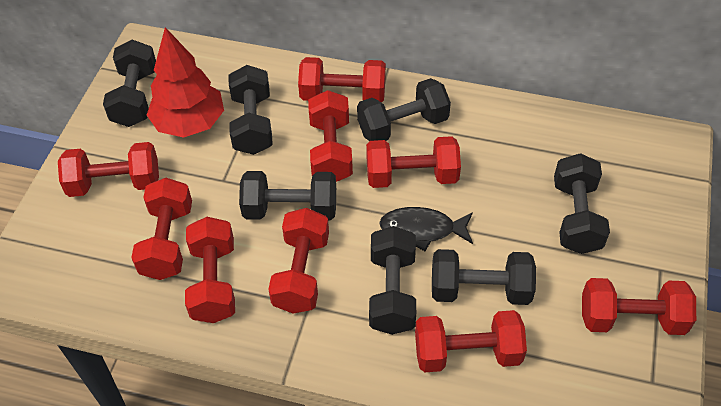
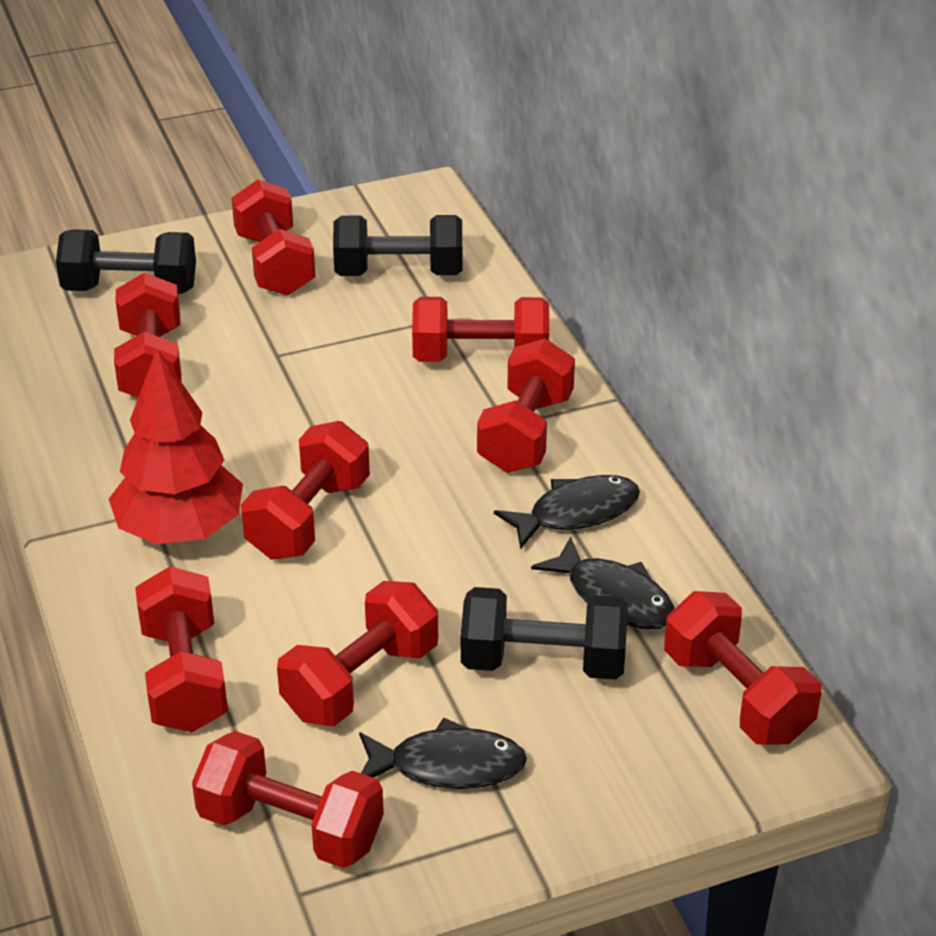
black dumbbell: [103,40,156,127] [228,65,273,155] [239,171,336,221] [357,78,451,142] [369,226,416,335] [432,249,536,305] [554,153,610,254] = 7 -> [56,229,196,294] [333,215,462,276] [461,587,628,680] = 3
black fish: [379,207,473,251] = 1 -> [359,718,527,789] [494,475,640,550] [531,537,675,629] = 3

